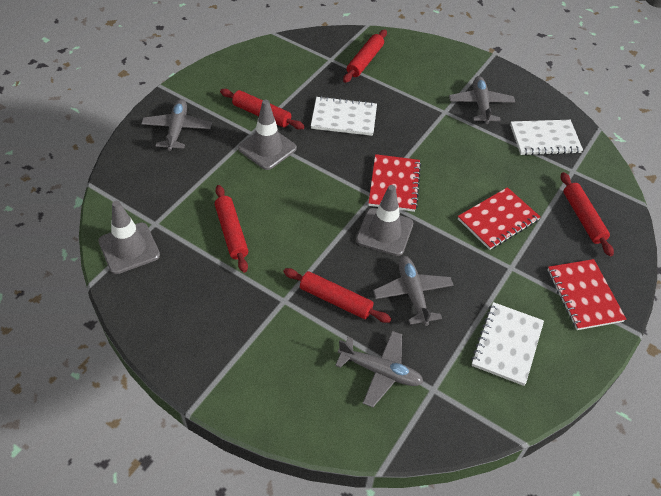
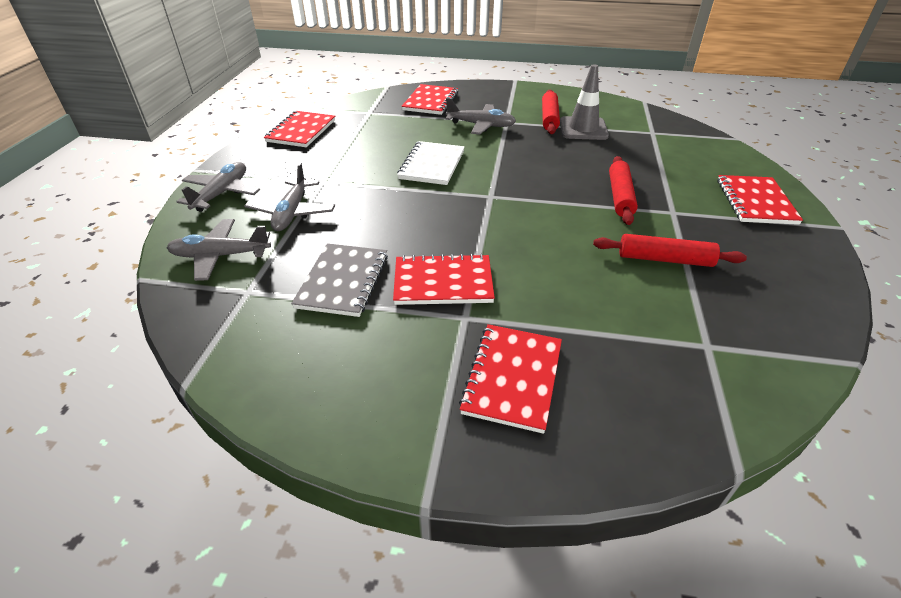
grey notebook: none = 0 -> [291,243,388,317] = 1
grey traffic cone: [98,201,160,274] [238,99,297,170] [356,185,413,256] = 3 -> [560,64,609,140] = 1
red notebook: [369,154,421,212] [458,187,540,250] [548,259,626,330] = 3 -> [264,111,335,147] [393,254,495,305] [402,84,458,115] [459,324,562,434] [718,175,803,225] = 5
red rolling pin: [215,185,248,273] [220,89,305,130] [283,268,391,323] [343,30,387,83] [561,172,614,257] = 5 -> [542,90,560,134] [593,234,747,267] [609,156,638,225] = 3
white notebook: [311,96,377,136] [471,302,544,386] [510,120,583,156] = 3 -> [397,141,464,185] = 1

